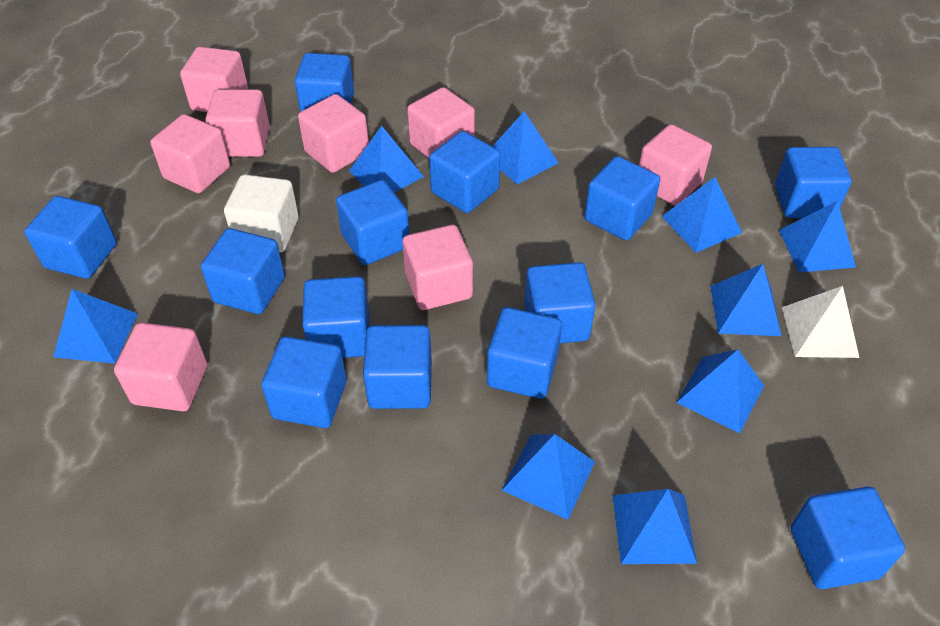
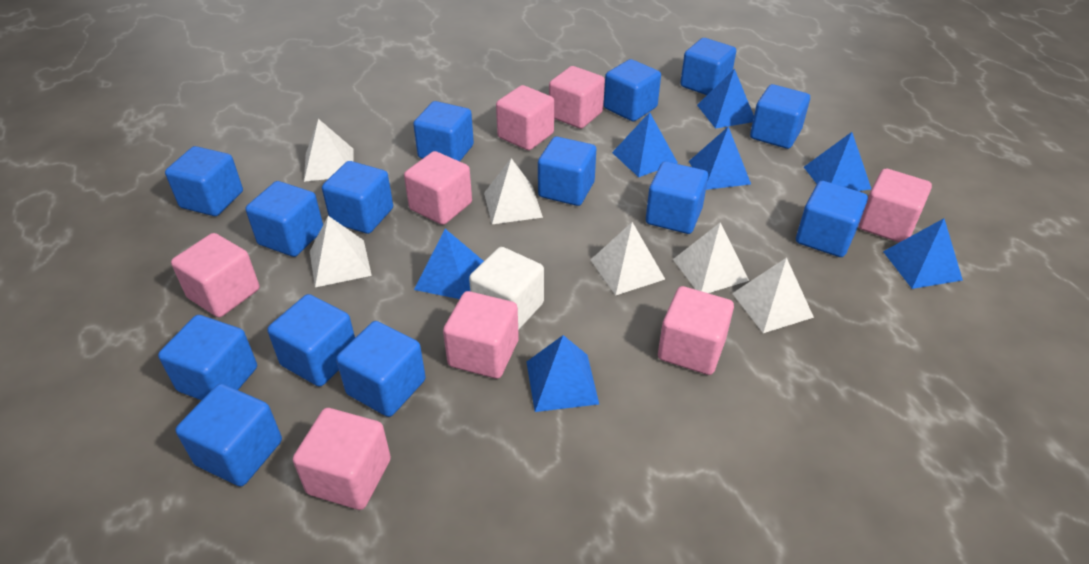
blue cube: [25,196,117,279] [201,228,285,314] [261,336,347,428] [295,53,354,112] [302,276,370,358] [336,180,409,265] [363,325,432,409] [429,131,500,213] [487,307,562,399] [524,262,595,343] [584,156,660,240] [775,147,851,218] [791,486,905,589] = 13 -> [158,315,257,400] [165,146,243,216] [175,384,282,487] [245,181,323,257] [267,294,355,387] [322,161,393,234] [336,321,426,417] [413,101,474,161] [538,137,596,206] [604,59,661,122] [646,161,708,234] [680,38,736,95] [750,84,810,149] [796,181,868,257] = 14
blue pyramid: [53,289,138,363] [349,126,424,192] [492,111,559,184] [502,434,595,520] [613,489,697,564] [661,177,742,253] [676,349,764,433] [711,264,781,336] [779,201,856,272] = 9 -> [414,229,484,299] [526,335,599,412] [612,112,678,177] [689,126,751,190] [697,69,754,129] [804,132,871,191] [883,218,963,289] = 7
white pyramid: [782,286,860,358] = 1 -> [304,119,354,182] [310,216,372,287] [484,158,543,224] [591,222,665,295] [673,222,749,293] [732,257,814,333] = 6

